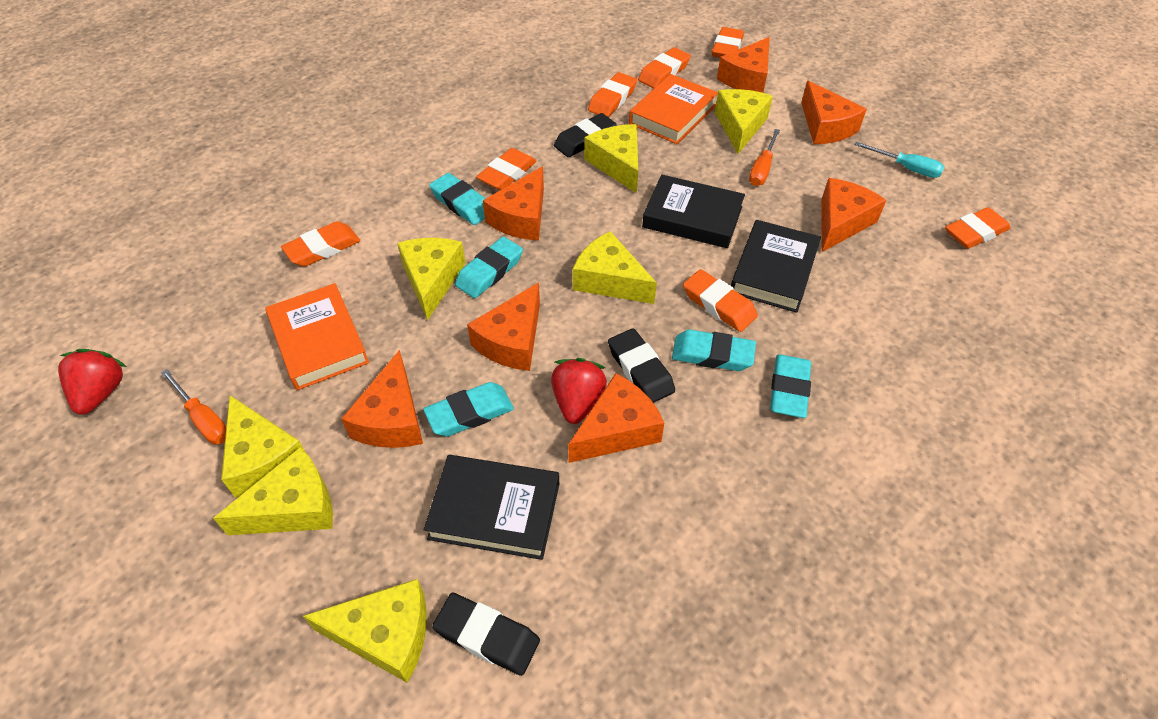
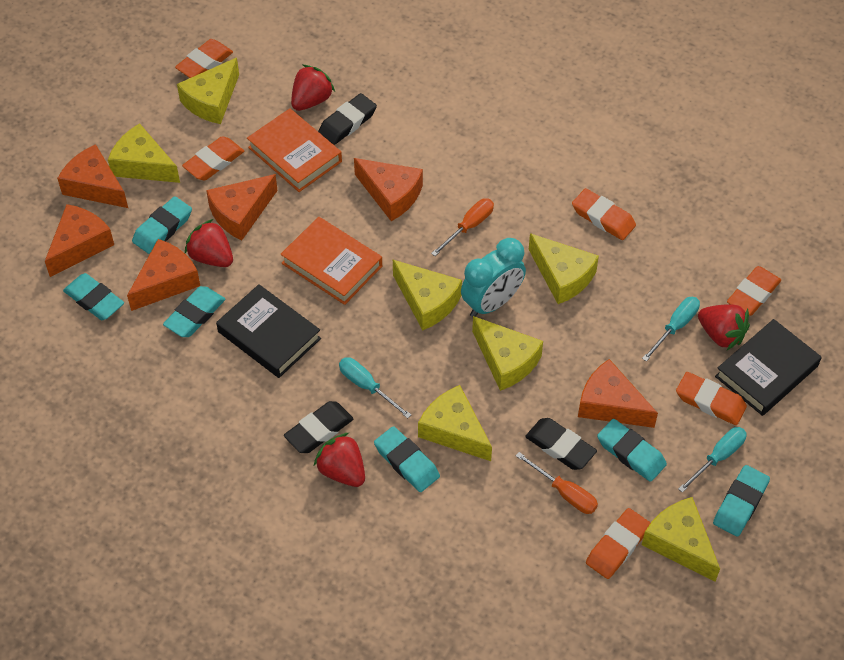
black book: [424,455,560,560] [642,175,745,248] [731,220,821,313] = 3 -> [216,284,321,378] [715,319,821,416] = 2
orange cheese: [341,350,423,448] [467,282,540,371] [483,166,544,240] [568,373,664,463] [717,37,770,93] [801,81,867,144] [821,178,886,252] = 7 -> [45,204,114,277] [57,144,128,208] [127,239,200,311] [206,174,278,240] [354,158,423,221] [578,359,658,428] = 6
orange eraser: [281,221,360,267] [476,148,537,190] [588,72,637,117] [638,47,691,88] [683,269,758,332] [712,27,744,58] [945,207,1010,249] = 7 -> [175,39,233,78] [182,136,244,181] [572,188,636,240] [586,508,650,579] [676,372,747,425] [727,266,781,316] = 6
red strawberry: [58,349,127,415] [551,358,607,424] = 2 -> [185,219,233,267] [291,65,335,111] [314,433,365,487] [698,304,750,350] = 4
turquoise clock: none = 0 -> [461,238,526,317] = 1
turquoise eraser: [423,382,514,436] [429,173,486,225] [455,237,523,298] [672,330,756,371] [770,355,811,418] = 5 -> [63,273,124,320] [132,196,192,254] [163,286,225,337] [374,426,440,492] [597,419,667,482] [713,465,770,537] = 6
turquoise screwdriver: [854,142,944,178] = 1 -> [339,357,411,418] [642,297,700,362] [678,427,747,493] = 3

